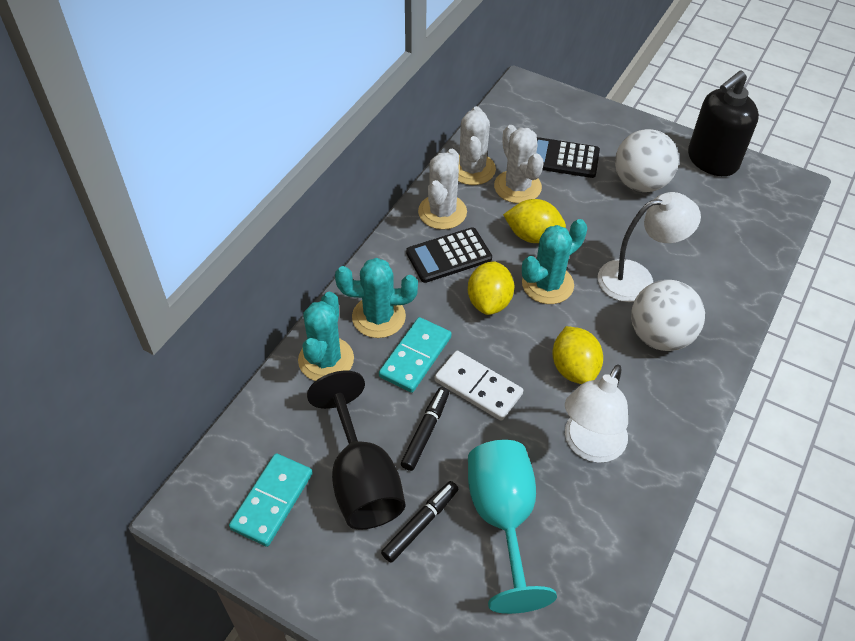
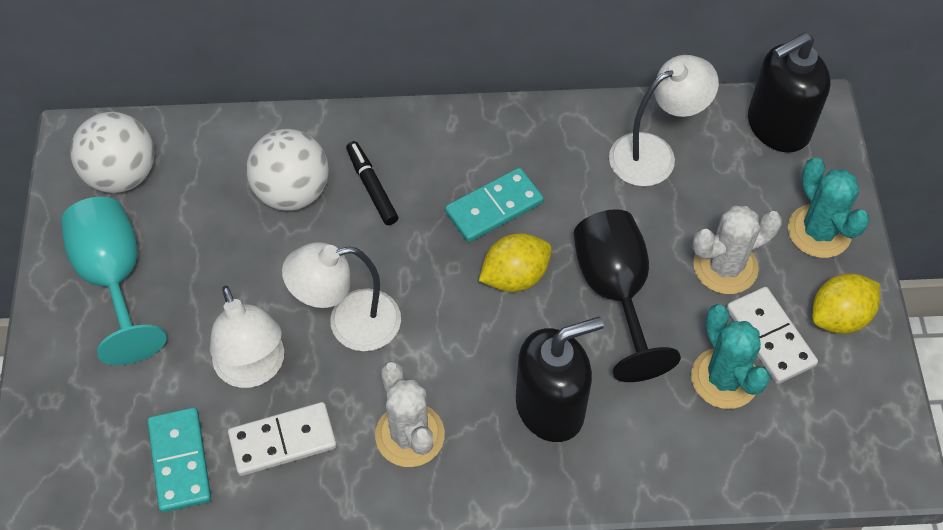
black calculator: [406,227,492,283] [536,137,600,178] = 2 -> none = 0
black marker: [381,481,458,563] [401,387,449,471] = 2 -> [346,141,398,225] = 1
black soap dispenser: [688,70,759,176] = 1 -> [516,317,604,442] [748,32,831,153] = 2
turquoise cactus: [298,292,354,381] [335,258,418,338] [522,219,587,304] = 3 -> [691,304,770,409] [788,158,870,258] = 2
white cactus: [418,149,467,230] [458,106,496,185] [494,125,544,203] = 3 -> [375,361,445,467] [692,206,782,294] = 2
white domino: [434,351,523,421] = 1 -> [228,402,337,476] [726,287,818,384] = 2
white lamp: [565,364,628,463] [598,192,701,302] = 2 -> [210,286,284,388] [282,242,401,351] [609,55,719,186] = 3
yellow lemon: [468,261,514,315] [503,199,566,243] [552,326,603,384] = 3 -> [479,233,552,292] [812,274,880,334] = 2

